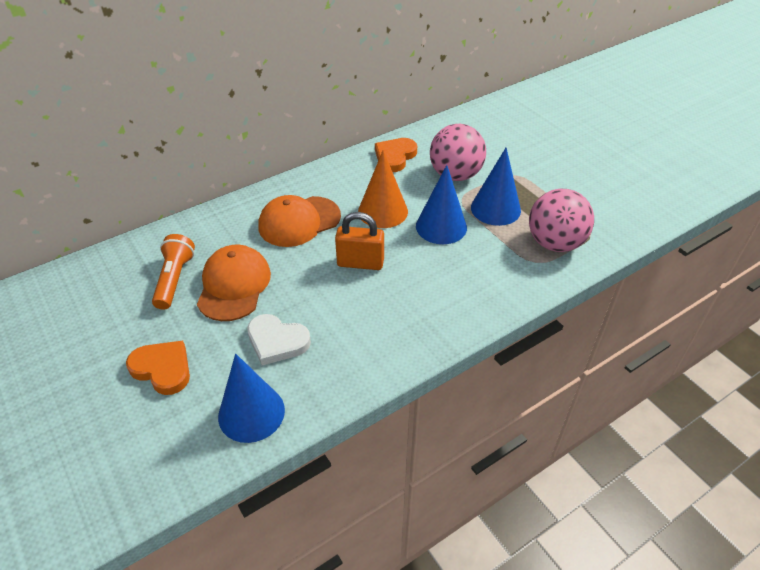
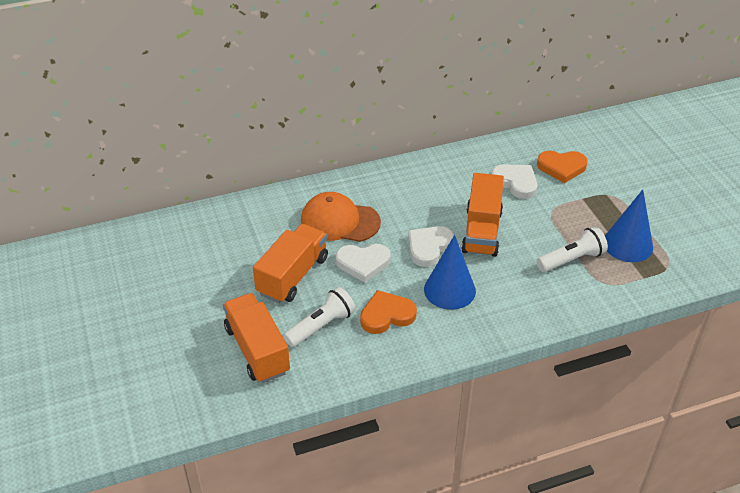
blue cone: [218,354,285,443] [416,165,467,244] [471,148,521,226] = 3 -> [424,235,476,310] [605,190,653,262] = 2
orange cap: [197,245,271,321] [259,195,341,247] = 2 -> [301,192,381,242] = 1
orange cone: [358,150,408,228] = 1 -> none = 0
orange flashlight: [152,234,195,310] = 1 -> none = 0
orange padlock: [335,212,384,270] = 1 -> none = 0
orange truck: none = 0 -> [223,293,290,383] [253,224,328,303] [461,173,504,257] = 3
pink ball: [430,124,486,181] [529,189,594,252] = 2 -> none = 0
white flashlight: none = 0 -> [283,287,356,347] [536,226,608,272] = 2
white heart: [247,314,311,365] = 1 -> [336,244,391,283] [408,226,454,267] [491,164,537,199] = 3

